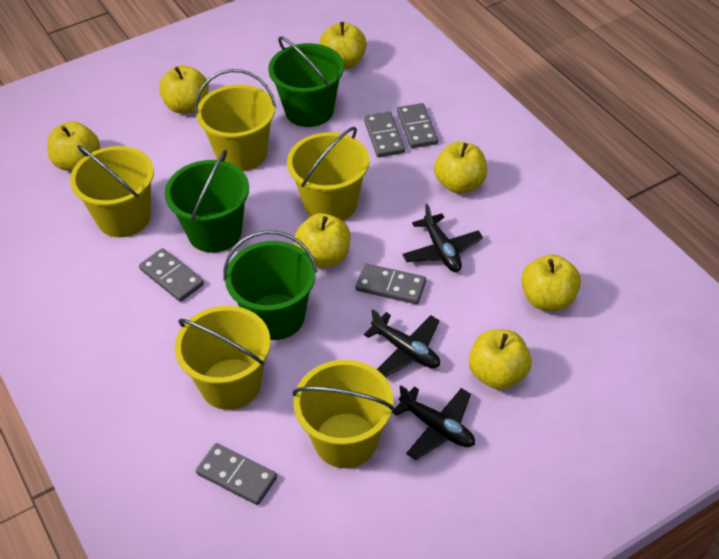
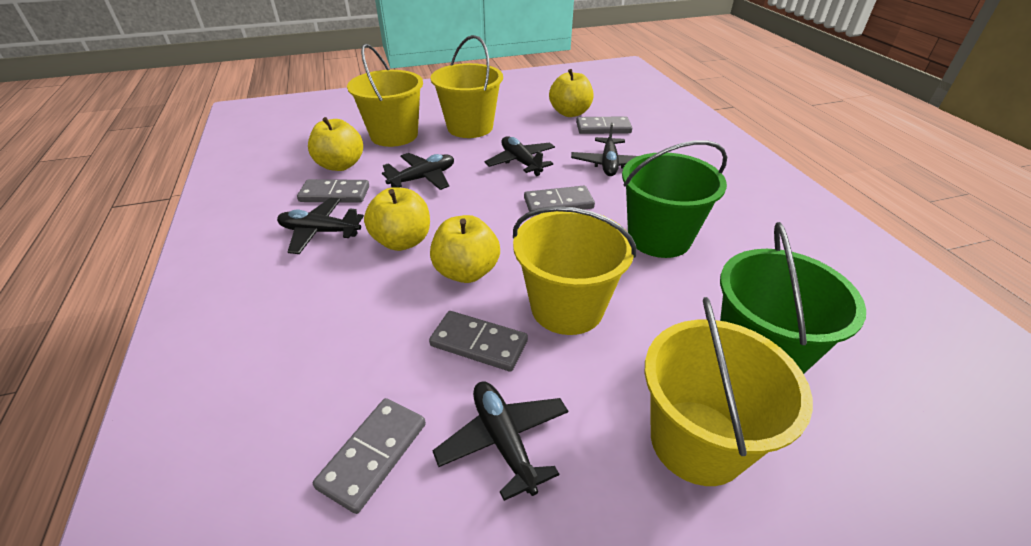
black plane: [364,309,440,377] [392,386,475,460] [402,204,483,272] = 3 -> [277,198,364,254] [382,153,454,190] [432,381,568,501] [484,136,555,176] [571,123,637,176] = 5
green bucket: [165,150,249,253] [223,230,317,340] [268,36,344,127] = 3 -> [622,140,727,258] [720,222,866,374] = 2
yellow apple: [47,121,100,171] [159,65,209,114] [295,213,350,268] [319,22,367,69] [434,142,487,194] [469,329,532,390] [521,254,581,311] = 7 -> [308,117,363,171] [364,187,430,251] [430,215,500,283] [549,69,593,117] = 4
yellow bucket: [70,145,154,237] [175,306,271,410] [195,69,276,171] [287,127,369,221] [293,360,395,468] = 5 -> [347,44,423,147] [430,35,503,138] [513,206,636,335] [645,297,813,486] = 4

